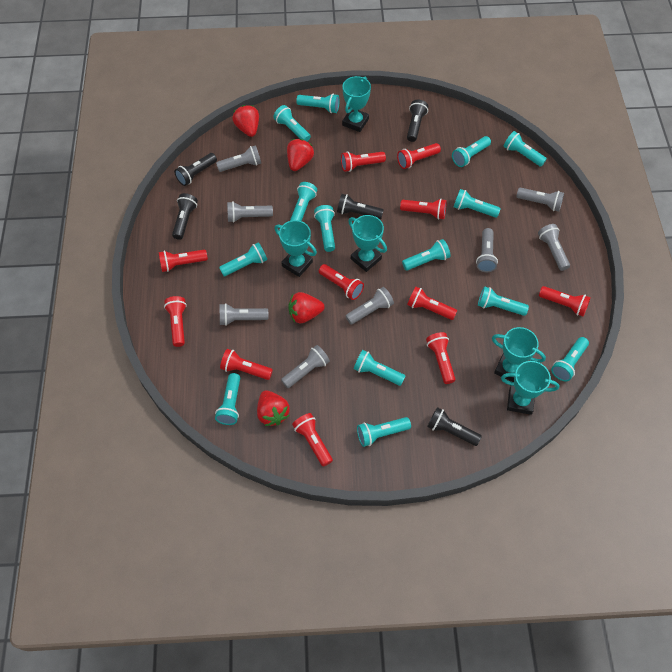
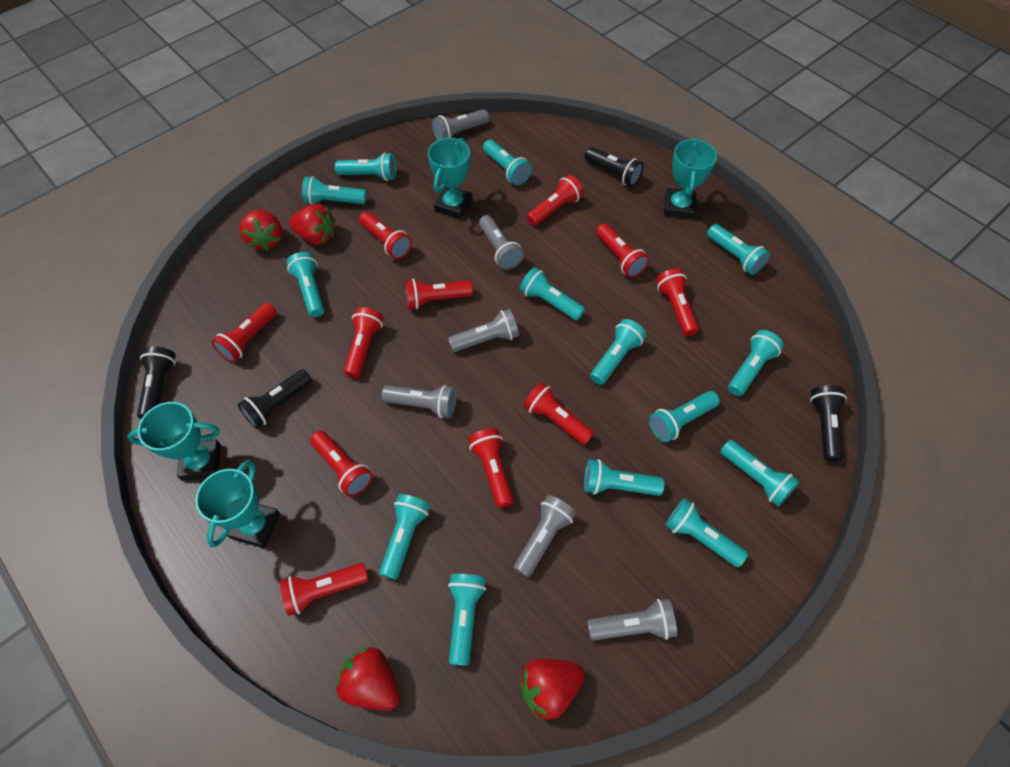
black flashlight: [172,193,198,240] [174,153,217,186] [337,194,384,219] [407,99,428,142] [427,407,482,446] = 5 -> [137,346,176,419] [238,369,312,429] [585,147,644,187] [810,385,847,462] = 4
grey flashlight: [216,145,261,172] [220,303,268,326] [227,201,273,222] [281,345,330,388] [346,287,394,324] [476,228,498,272] [516,187,564,211] [538,224,570,271] = 8 -> [381,385,457,418] [432,109,489,140] [448,309,519,352] [479,215,524,270] [514,495,576,578] [587,599,677,641] = 6
turquoise trophy: [274,220,317,277] [342,76,371,132] [348,215,387,272] [492,327,546,382] [501,361,559,415] = 5 -> [127,402,221,481] [195,460,280,548] [428,138,473,220] [664,138,717,219] = 4

